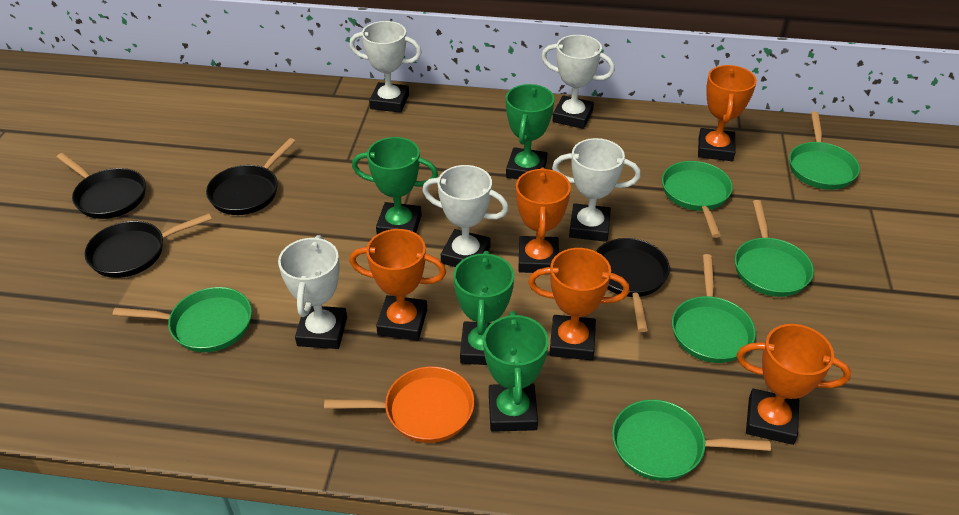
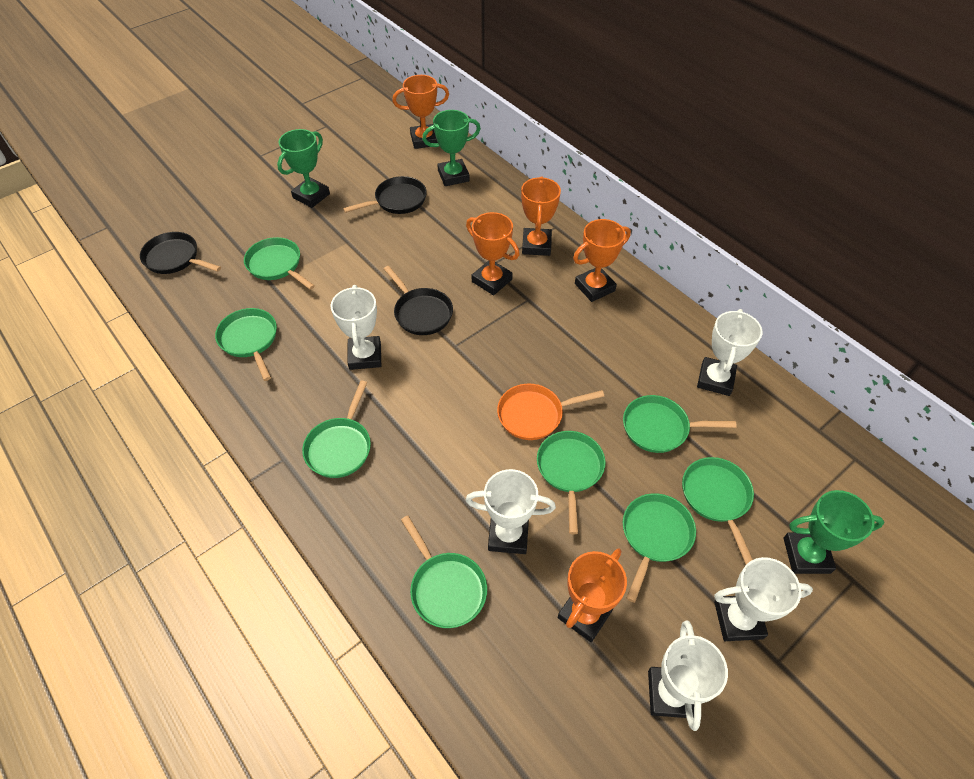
black pan: [56,153,146,219] [84,213,212,278] [206,138,296,215] [596,238,670,332] = 4 -> [140,232,221,274] [343,176,427,214] [384,266,453,335] = 3
green pan: [113,287,252,352] [612,399,771,481] [662,161,733,238] [672,254,756,363] [735,200,814,297] [789,112,860,190] = 6 -> [215,308,277,381] [244,237,315,290] [302,380,371,478] [401,515,487,628] [537,431,606,534] [623,395,737,453] [623,493,696,603] [682,457,754,564] = 8
green trophy: [352,137,438,234] [453,251,514,365] [483,311,549,432] [506,84,555,179] = 4 -> [277,129,330,208] [422,110,481,186] [783,490,884,574] = 3

